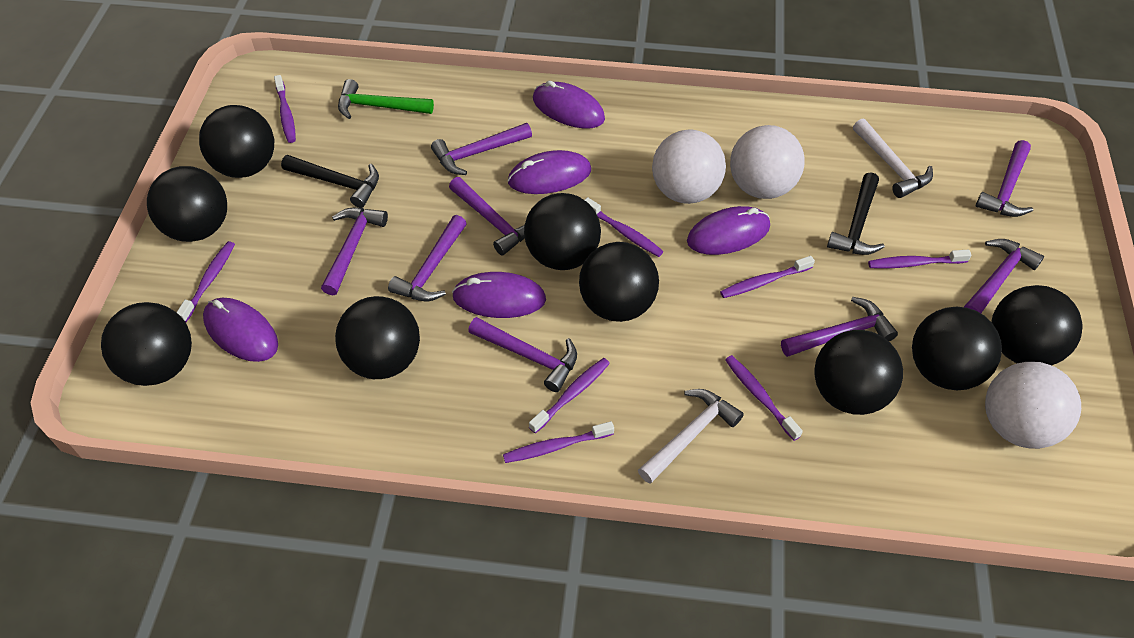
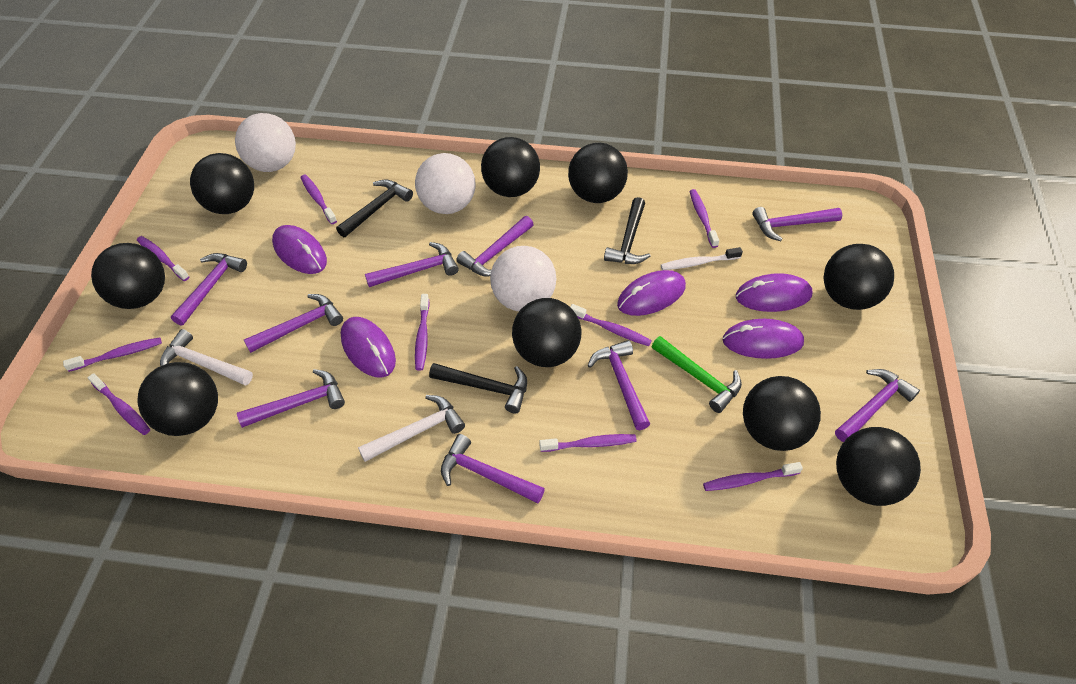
black hammer: [281,155,379,208] [827,172,885,255] = 2 -> [336,179,413,237] [429,363,527,414] [604,197,651,264] = 3
purple hammer: [321,208,388,295] [388,215,467,301] [431,123,532,175] [449,177,525,255] [468,317,577,392] [781,297,898,357] [964,239,1044,313] [976,140,1033,217] = 8 -> [171,253,247,326] [237,369,345,428] [244,294,343,353] [365,242,459,287] [441,434,545,503] [456,216,534,277] [588,340,650,430] [752,207,842,241] [835,369,920,442] = 9
purple toothbrush: [177,241,235,322] [274,75,296,143] [503,421,614,463] [529,358,610,433] [585,197,664,257] [720,256,815,298] [725,355,803,441] [868,250,971,269] = 8 -> [63,337,162,372] [88,373,150,435] [137,236,189,281] [300,175,337,224] [415,294,430,371] [539,434,637,452] [570,304,652,346] [690,189,719,248] [703,462,803,491] = 9
white toothbrush: none = 0 -> [661,247,743,270] = 1

